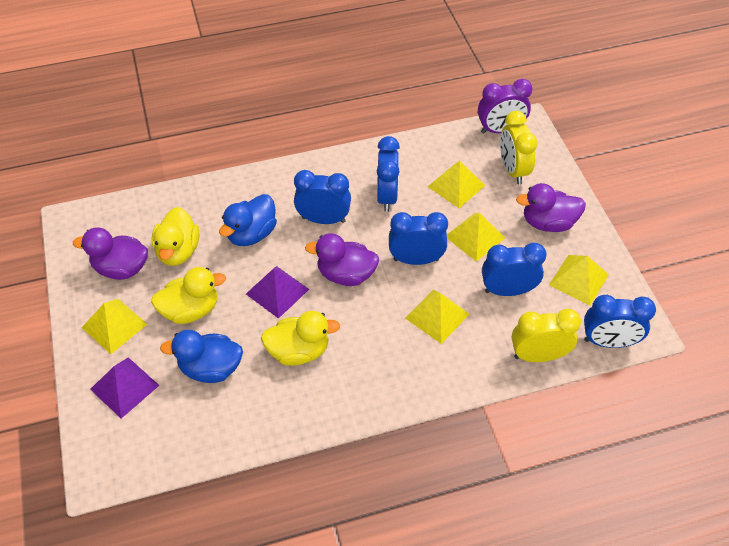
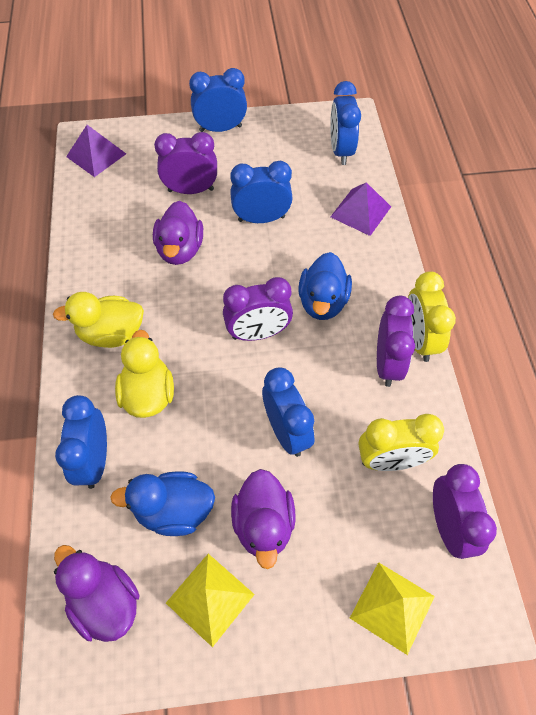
purple clock: [478,79,532,134] = 1 -> [154,132,217,194] [223,277,293,341] [377,295,415,387] [433,464,497,559] = 4
yellow duck: [151,267,226,324] [152,207,199,266] [261,311,340,366] = 3 -> [53,292,144,348] [115,330,174,418] = 2
yellow pyramid: [82,299,147,354] [405,289,469,344] [428,161,485,208] [447,213,505,262] [549,255,609,305] = 5 -> [166,554,255,647] [350,562,435,655] = 2

